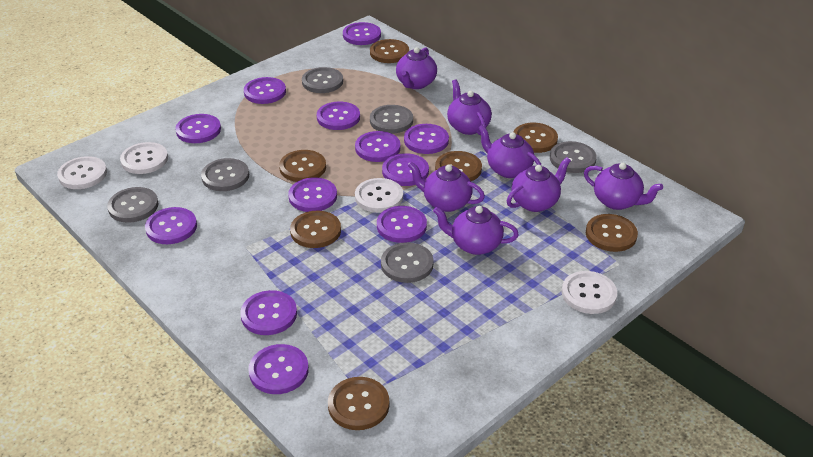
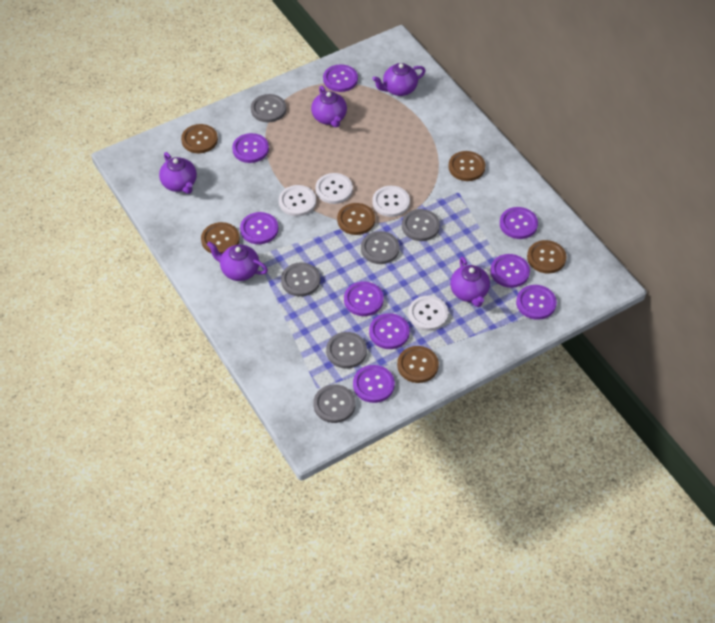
brown button: [279,150,326,182] [290,211,341,248] [328,377,389,430] [370,39,409,63] [435,151,482,181] [514,123,558,153] [586,214,638,252] = 7 -> [181,124,218,153] [201,222,240,254] [337,203,375,235] [397,346,439,383] [448,151,485,181] [527,240,567,274] = 6
purple button: [145,207,197,244] [175,114,221,143] [240,290,297,335] [244,77,286,104] [248,344,309,394] [288,177,337,212] [317,102,360,130] [343,22,381,45] [355,131,401,162] [377,206,427,243] [382,153,429,186] [404,124,449,154] = 12 -> [232,133,269,163] [240,212,278,244] [323,64,358,92] [344,282,384,316] [353,365,395,403] [369,313,410,349] [490,254,530,288] [500,207,538,239] [516,285,557,320] = 9
purple teapot: [396,47,437,89] [408,161,485,212] [433,206,519,255] [447,79,492,135] [478,125,542,178] [507,157,571,212] [584,163,663,210] = 7 -> [159,152,197,194] [207,241,268,281] [311,86,347,128] [372,63,426,96] [450,257,490,307] = 5

